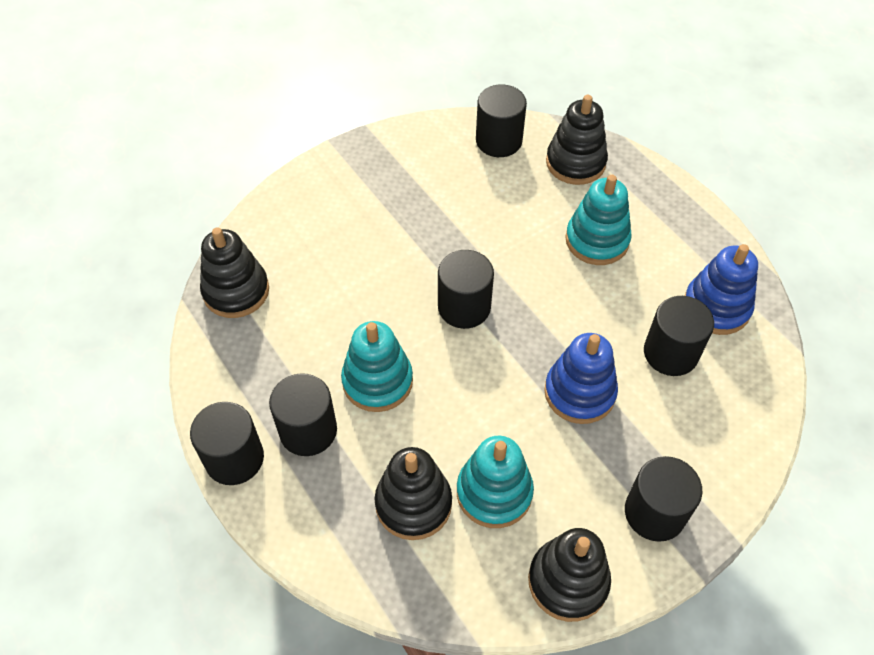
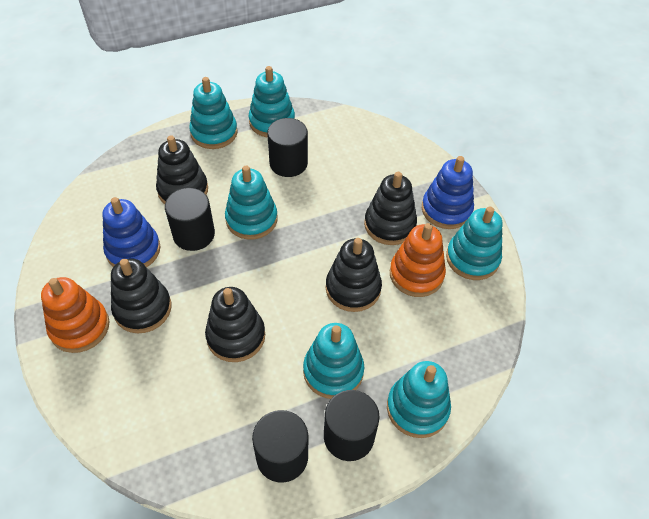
black cylinder: [190,402,264,485] [269,373,337,456] [438,250,494,329] [476,84,527,157] [625,456,702,542] [644,296,714,376] = 6 -> [165,188,215,251] [252,410,308,483] [267,118,308,177] [324,390,380,461] = 4
black stacking toy: [200,227,269,318] [375,447,452,540] [528,528,611,622] [546,95,608,185] = 4 -> [111,258,172,333] [156,135,208,204] [205,287,265,362] [326,238,382,312] [364,172,417,245] = 5
orange stacking toy: none = 0 -> [41,277,110,353] [390,223,446,297] = 2
turquoise stacking toy: [341,321,413,412] [457,436,534,528] [565,175,632,265] = 3 -> [189,77,238,149] [225,166,277,240] [249,66,295,138] [303,323,364,399] [387,361,451,438] [446,207,503,280] = 6

